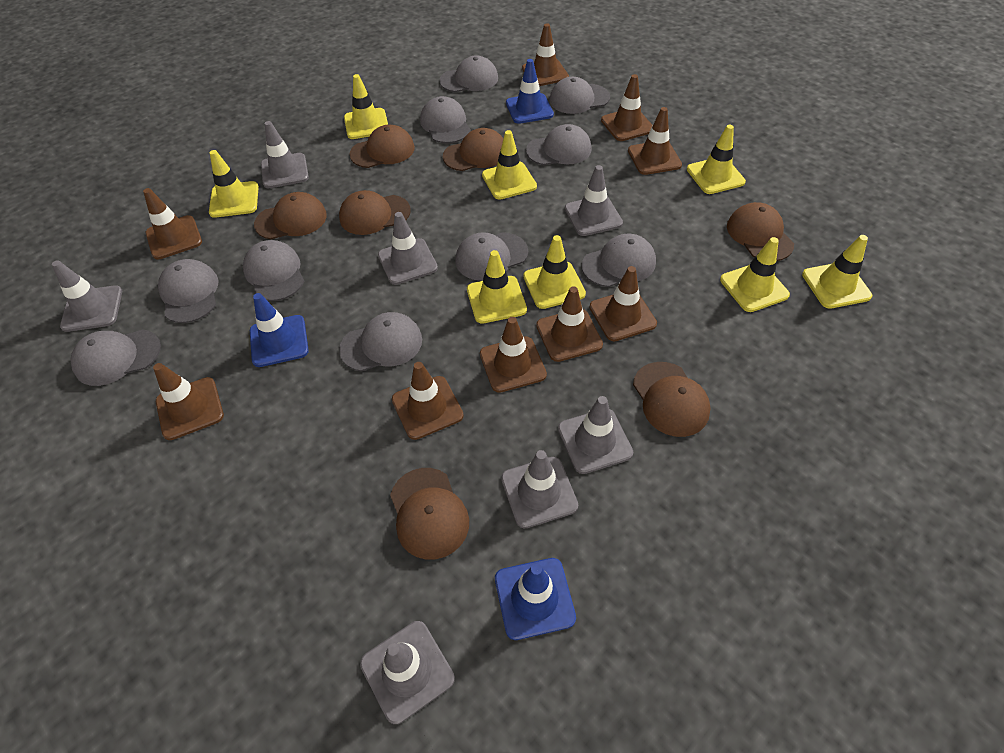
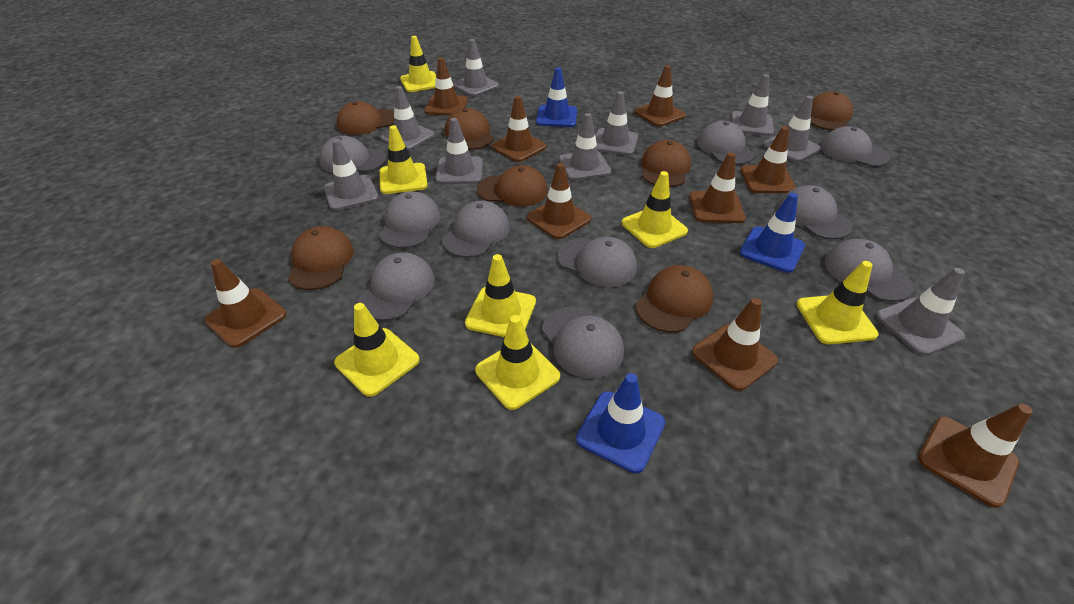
grey traffic cone: [52,260,122,332] [261,121,309,188] [360,621,455,724] [378,212,438,285] [501,450,578,529] [558,396,633,474] [565,165,623,236] = 7 -> [324,139,379,211] [380,86,435,151] [436,118,483,184] [453,39,499,97] [559,113,611,180] [595,91,638,155] [731,74,774,136] [763,96,821,162] [876,268,965,356] = 9
yellow traffic cone: [209,150,259,218] [344,74,388,139] [467,250,527,324] [482,130,537,200] [523,235,586,309] [687,125,746,194] [720,237,790,312] [802,235,872,309] = 8 -> [334,303,420,397] [380,125,428,194] [400,36,436,92] [465,254,536,337] [475,315,560,410] [622,171,688,248] [796,261,879,344] = 7

